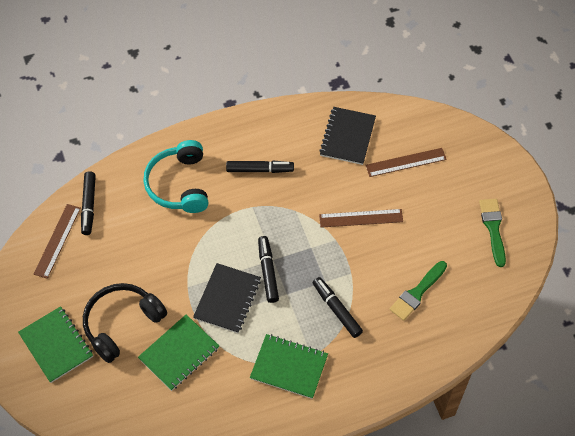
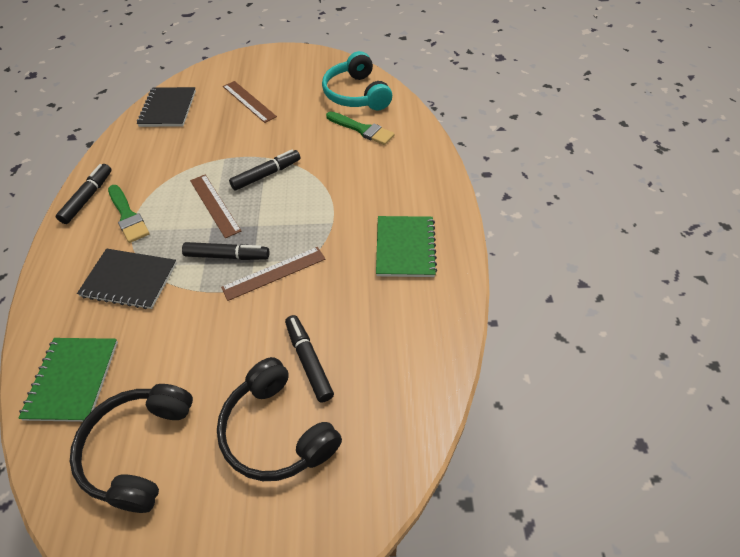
black headphones: [83,283,167,363] = 1 -> [70,384,193,513] [217,357,342,481] = 2
green notebook: [18,306,93,383] [138,314,219,391] [250,334,328,399] = 3 -> [18,338,118,422] [376,216,437,277] = 2

